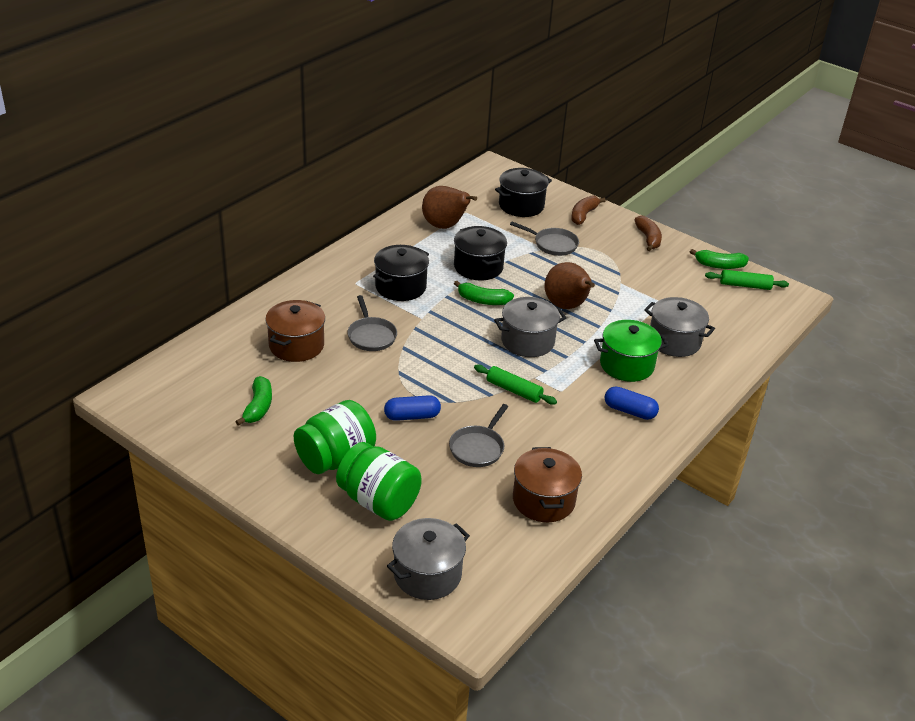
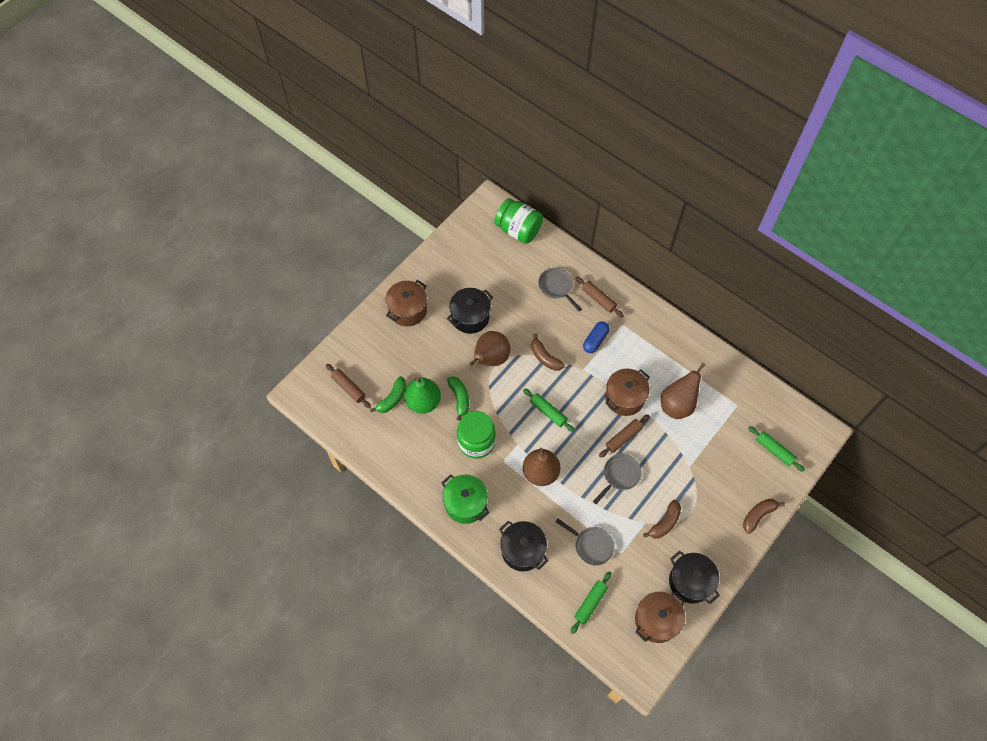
blue capsule: [384,395,441,421] [605,386,659,420] = 2 -> [583,321,609,353] = 1
brown banana: [571,195,606,225] [634,216,662,251] = 2 -> [531,333,565,371] [643,500,681,539] [743,499,785,534] = 3
brown pear: [422,186,477,229] [544,262,595,309] = 2 -> [470,331,511,366] [523,448,560,486] [661,363,705,419] = 3
brown pot: [265,300,325,362] [513,447,582,522] = 2 -> [386,280,427,326] [605,369,650,416] [635,592,685,643] = 3
brown rolling pin: none = 0 -> [326,364,371,408] [576,276,624,317] [599,414,649,458] = 3
green banana: [235,376,272,426] [454,281,514,305] [690,249,749,269] = 3 -> [370,376,406,413] [447,376,469,421] = 2
green pear: none = 0 -> [404,377,441,414] = 1
green rolling pin: [474,365,557,405] [705,269,789,290] = 2 -> [523,388,575,432] [571,571,611,634] [748,426,805,472] = 3
grey pot: [387,518,470,600] [494,297,566,357] [644,297,715,357] = 3 -> none = 0

